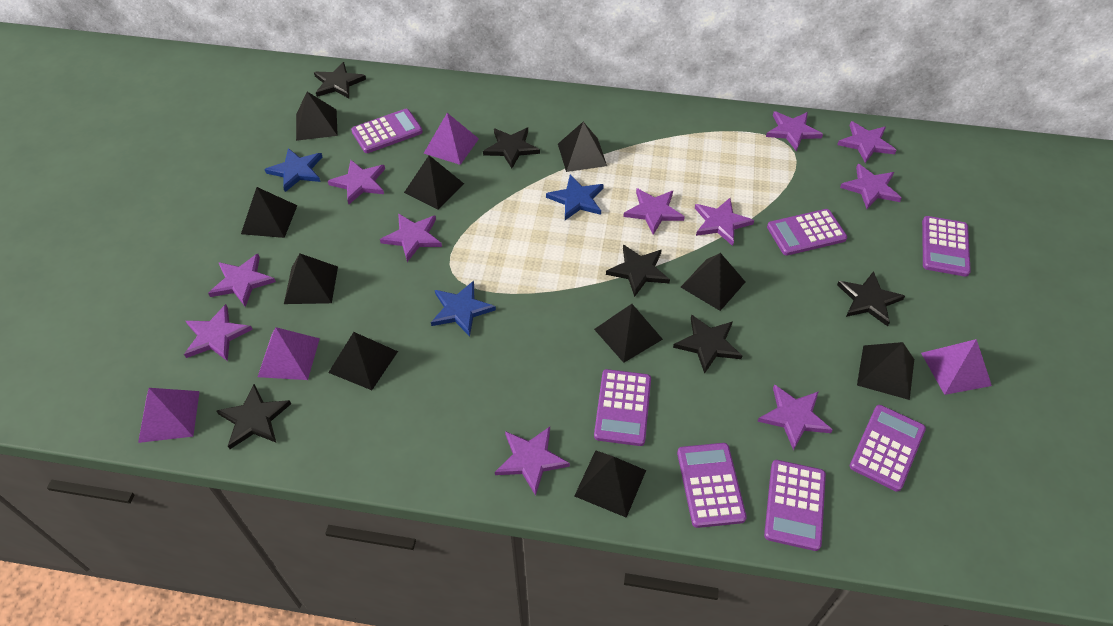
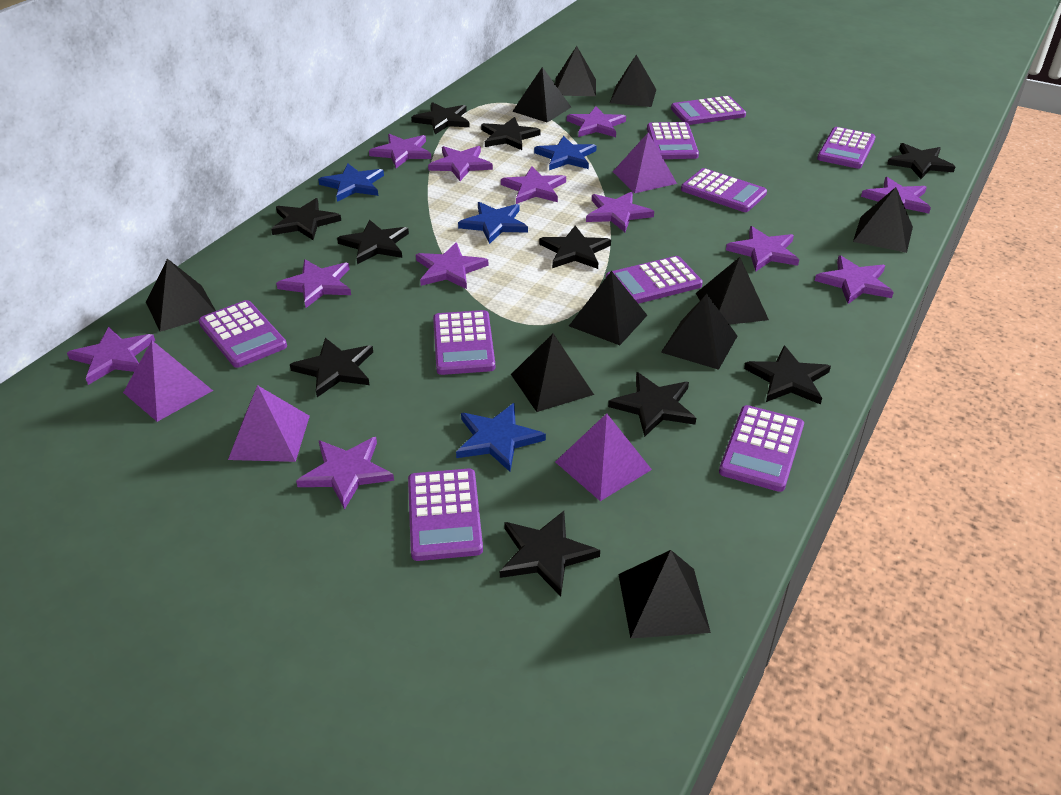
black star: [217,384,291,449] [314,62,366,98] [483,128,540,168] [606,245,670,297] [673,315,742,374] [837,271,905,326] = 6 -> [271,198,341,240] [290,338,373,397] [337,219,409,264] [411,102,470,134] [481,117,541,150] [500,511,600,596] [539,226,611,269] [608,372,696,437] [744,345,831,405] [887,143,955,179] = 10
blue star: [264,148,322,192] [431,281,496,337] [546,175,604,220] = 3 -> [318,163,384,202] [456,403,546,472] [458,202,528,244] [534,136,597,170] = 4
purple calculator: [351,109,423,153] [594,369,651,446] [677,443,747,528] [764,460,826,551] [767,209,847,256] [850,405,926,492] [922,216,971,277] = 7 -> [199,300,287,368] [408,469,483,561] [433,310,495,375] [606,256,703,304] [647,122,699,159] [671,96,746,125] [681,168,767,212] [719,405,804,492] [817,127,876,169] = 9
purple star: [184,304,253,361] [208,254,276,307] [328,160,385,204] [380,213,442,262] [495,427,570,496] [623,188,685,235] [695,198,754,246] [758,384,833,451] [766,111,823,151] [837,121,897,163] [840,164,902,209] = 11 -> [67,327,155,385] [276,259,351,308] [296,437,394,510] [369,134,431,168] [416,242,489,289] [428,146,493,181] [501,167,566,204] [567,106,626,137] [586,192,654,232] [726,226,799,272] [815,255,894,304] [861,177,931,214] = 12

